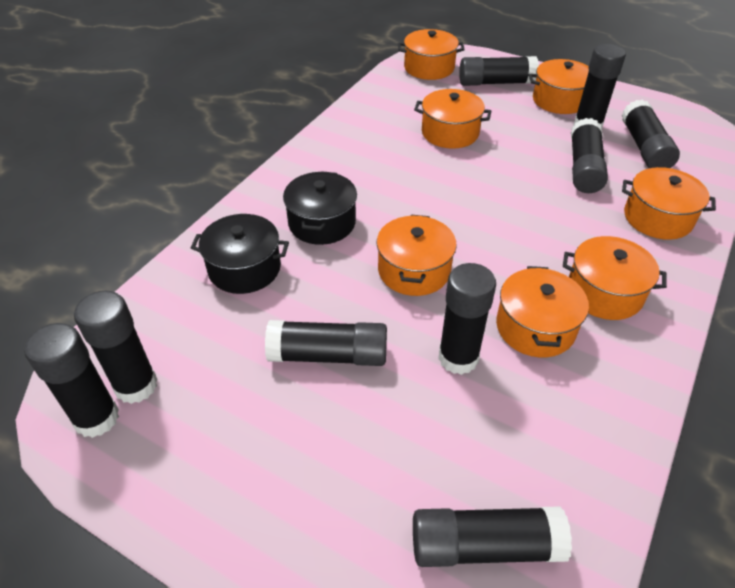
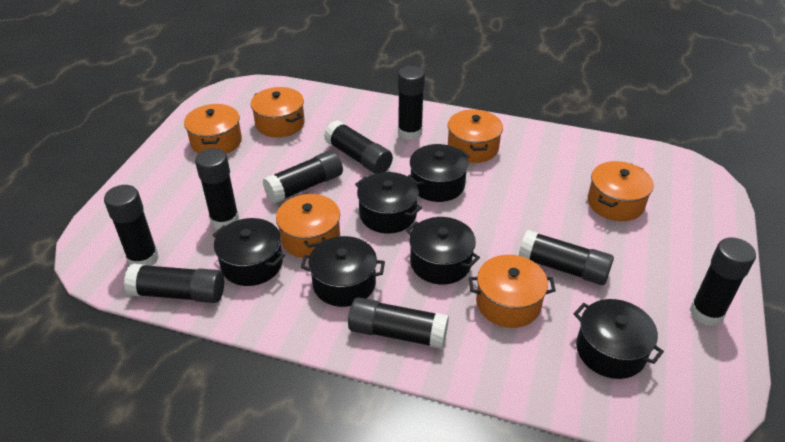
black pot: [191,214,289,294] [283,171,357,245] = 2 -> [213,218,285,286] [301,236,385,307] [355,172,422,234] [406,217,480,285] [408,144,469,202] [573,299,664,379] = 6
orange pot: [377,215,457,296] [398,29,465,80] [414,89,491,149] [496,266,589,358] [529,59,589,114] [563,236,667,320] [622,167,716,240] = 7 -> [184,104,242,154] [251,87,305,138] [276,193,340,258] [448,109,503,163] [469,255,556,328] [588,161,654,221] = 6

